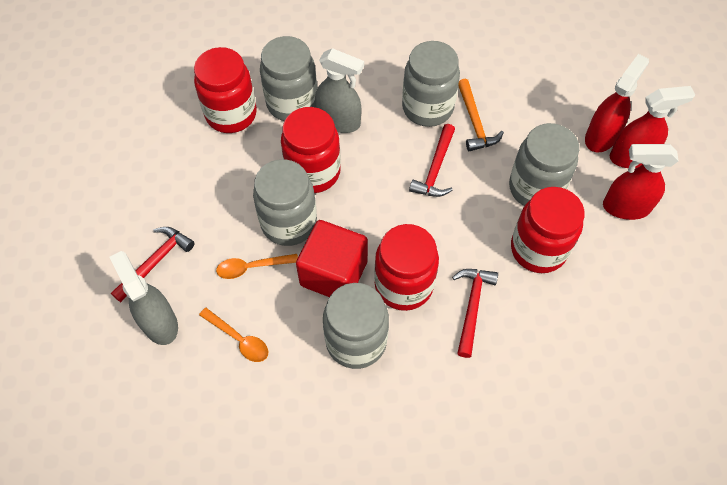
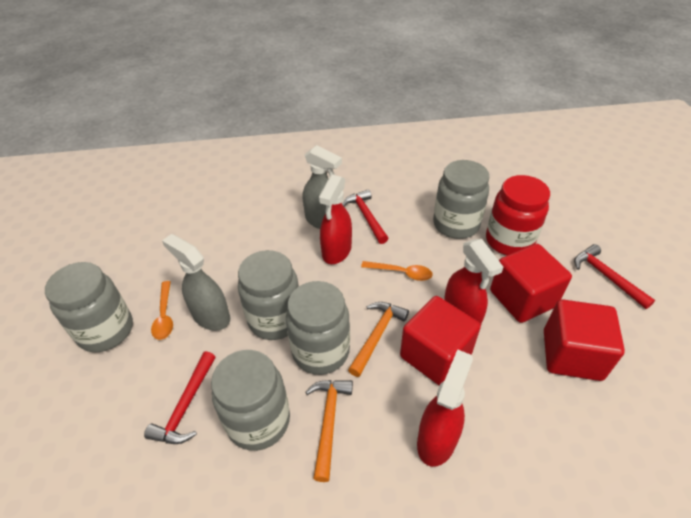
orange hammer: [458,79,504,151] = 1 -> [305,380,353,482] [348,302,409,377] = 2
red cube: [296,220,368,297] = 1 -> [400,296,481,385] [490,244,572,323] [544,299,625,381] = 3
red jar: [194,47,257,133] [281,107,341,193] [374,224,439,311] [511,187,585,273] = 4 -> [486,175,550,255] = 1

